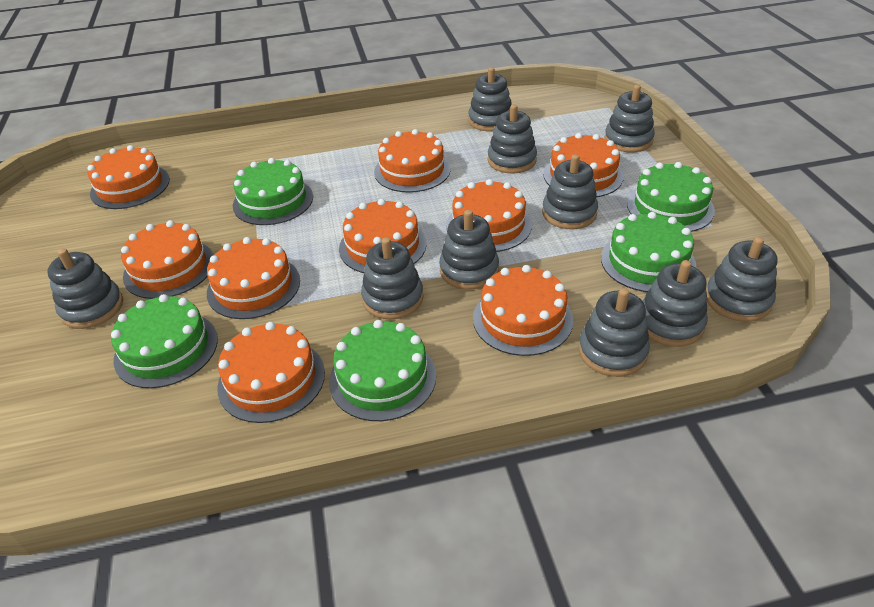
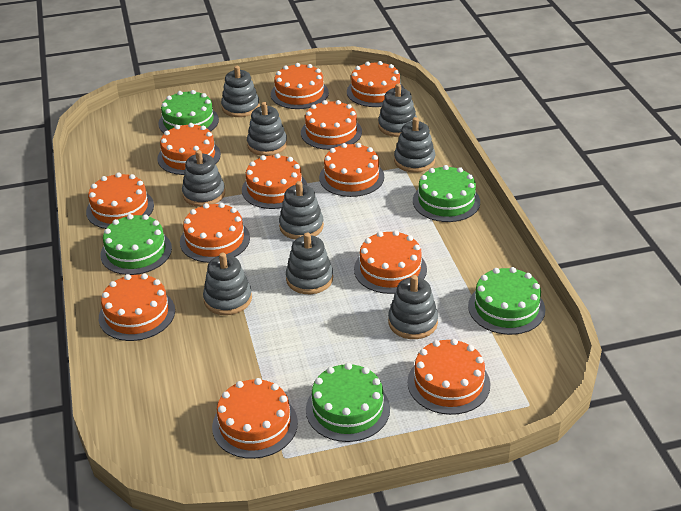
grey stacking toy: [47,249,123,329] [361,237,424,319] [439,210,499,290] [468,67,512,132] [488,104,537,174] [542,154,598,229] [579,288,650,377] [604,85,655,152] [643,260,708,347] [706,237,778,322] = 10 -> [182,150,225,207] [203,253,252,315] [221,66,260,117] [247,102,287,156] [279,181,324,240] [286,233,333,294] [378,84,417,137] [388,275,438,339] [394,117,435,173] = 9
orange cake: [88,145,170,209] [121,220,213,299] [207,237,300,319] [217,322,325,423] [339,199,426,273] [374,129,451,193] [446,179,532,252] [473,265,573,356] [543,133,624,197] = 9 -> [86,173,154,229] [99,273,175,341] [157,123,221,175] [180,203,250,263] [212,378,298,459] [242,154,307,209] [271,63,329,109] [301,100,362,150] [319,143,384,197] [347,61,404,107] [354,230,427,294] [407,339,490,415] = 12

